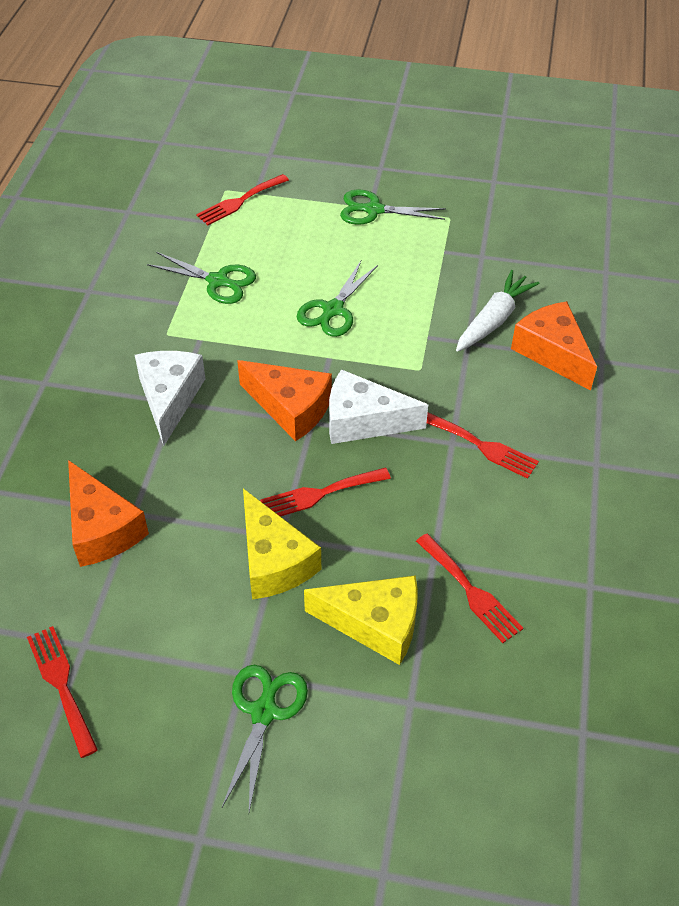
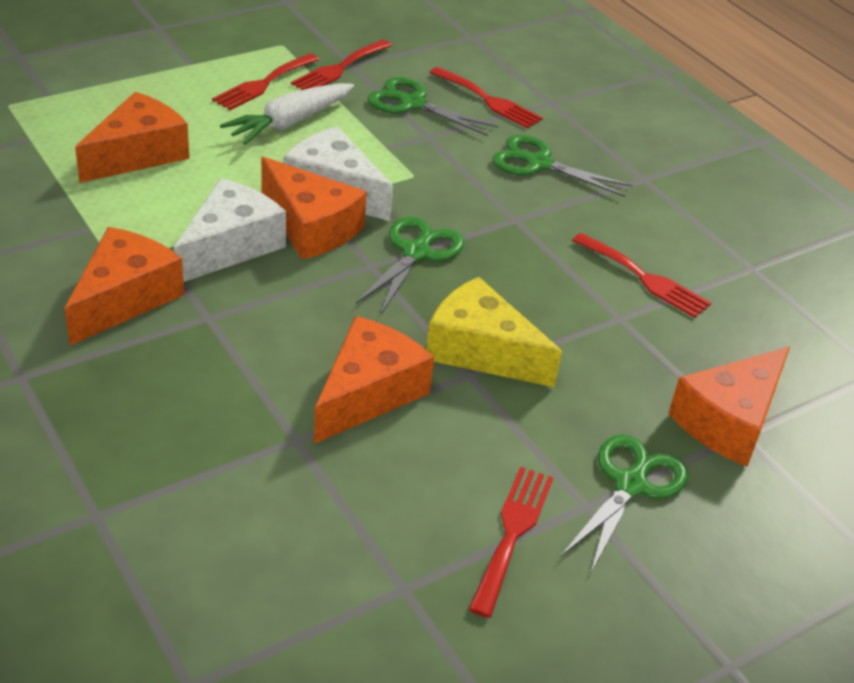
orange cheese: [68,460,149,567] [237,360,332,441] [511,301,597,391] = 3 -> [65,227,184,345] [75,92,189,183] [261,157,366,260] [314,316,434,444] [669,347,790,467] = 5
yellow cheese: [243,489,321,599] [304,575,418,665] = 2 -> [426,277,562,387] = 1

